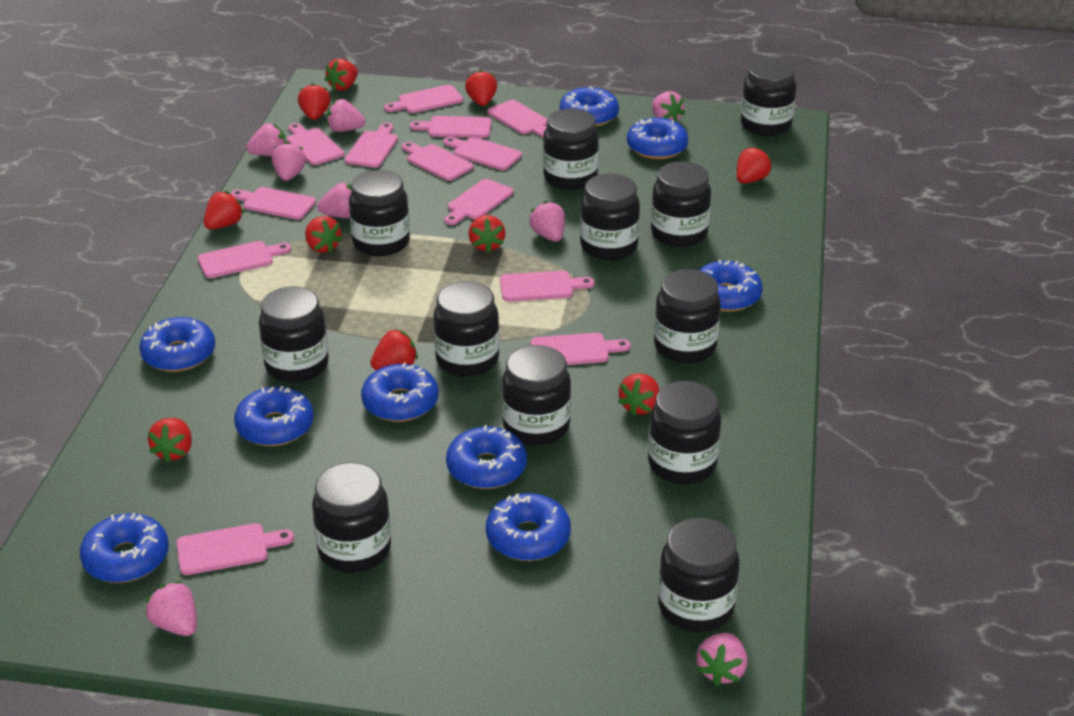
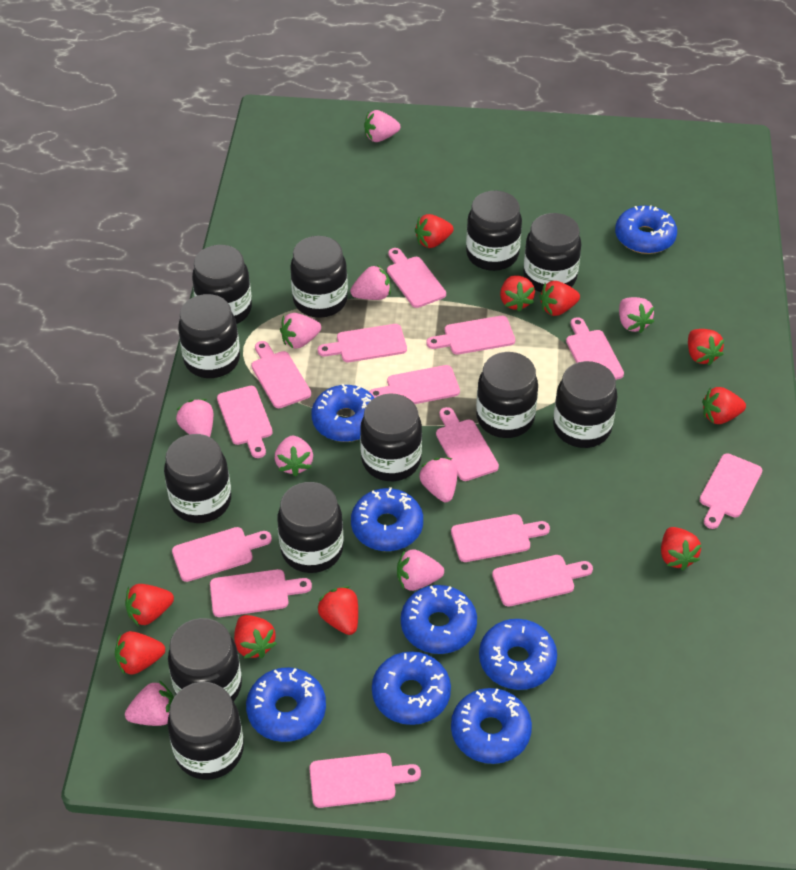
blue donut: [80,513,169,583] [139,317,215,372] [234,386,314,446] [361,362,438,422] [446,425,527,489] [486,493,571,561] [560,87,619,127] [627,118,688,159] [699,260,763,312] = 9 -> [246,667,326,742] [312,384,374,442] [351,487,423,551] [372,651,451,725] [401,585,477,654] [451,688,532,764] [479,619,557,690] [615,205,677,254] = 8
pink cutting board: [177,523,294,575] [198,241,291,278] [230,187,316,220] [287,123,345,165] [345,123,398,168] [384,85,463,113] [402,142,474,181] [410,116,491,138] [443,137,522,170] [444,179,513,225] [488,100,547,138] [500,271,594,301] [531,333,631,365] = 13 -> [172,527,272,582] [210,569,312,617] [217,386,273,458] [251,341,311,408] [309,753,421,808] [318,324,407,362] [369,365,460,404] [387,248,446,308] [426,316,515,355] [436,407,499,481] [451,514,550,562] [492,555,593,607] [566,317,624,380] [700,453,762,529] = 14
pink strawberry: [146,581,197,636] [246,123,286,156] [271,142,306,181] [317,183,352,218] [327,99,365,132] [529,201,565,242] [652,91,685,122] [696,633,747,686] = 8 -> [125,681,174,726] [176,399,213,437] [275,436,313,476] [280,313,321,349] [350,265,391,300] [364,110,401,142] [397,549,444,591] [419,458,458,502] [619,297,654,333] = 9

